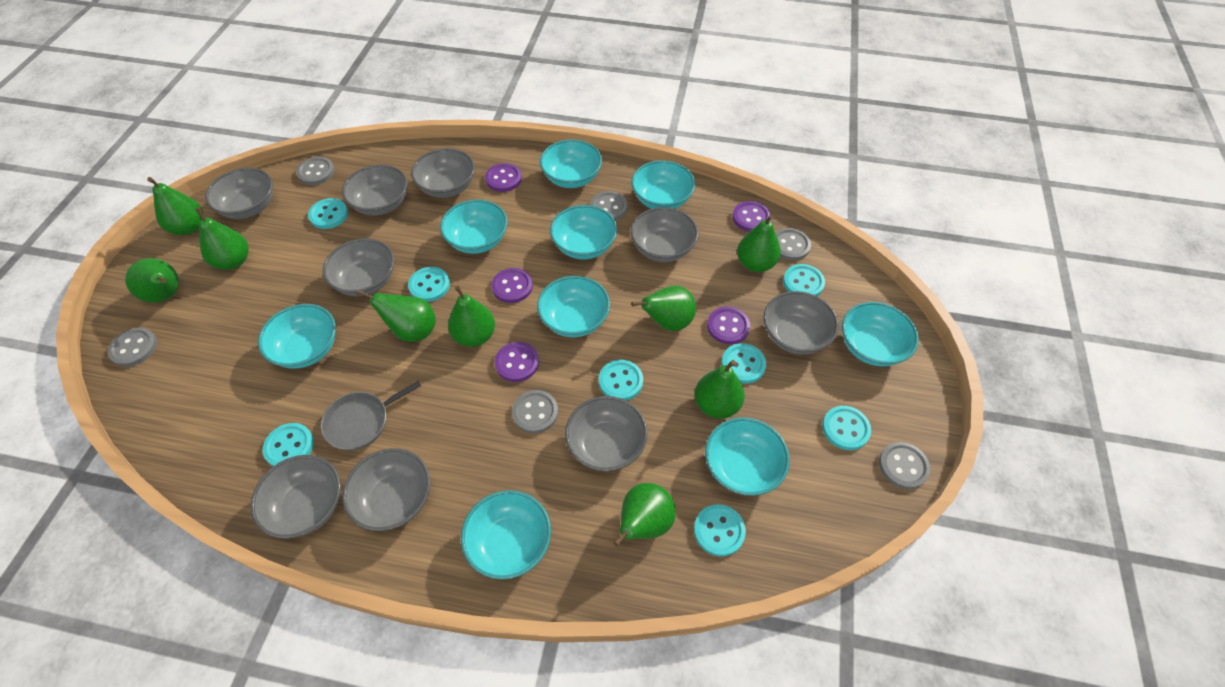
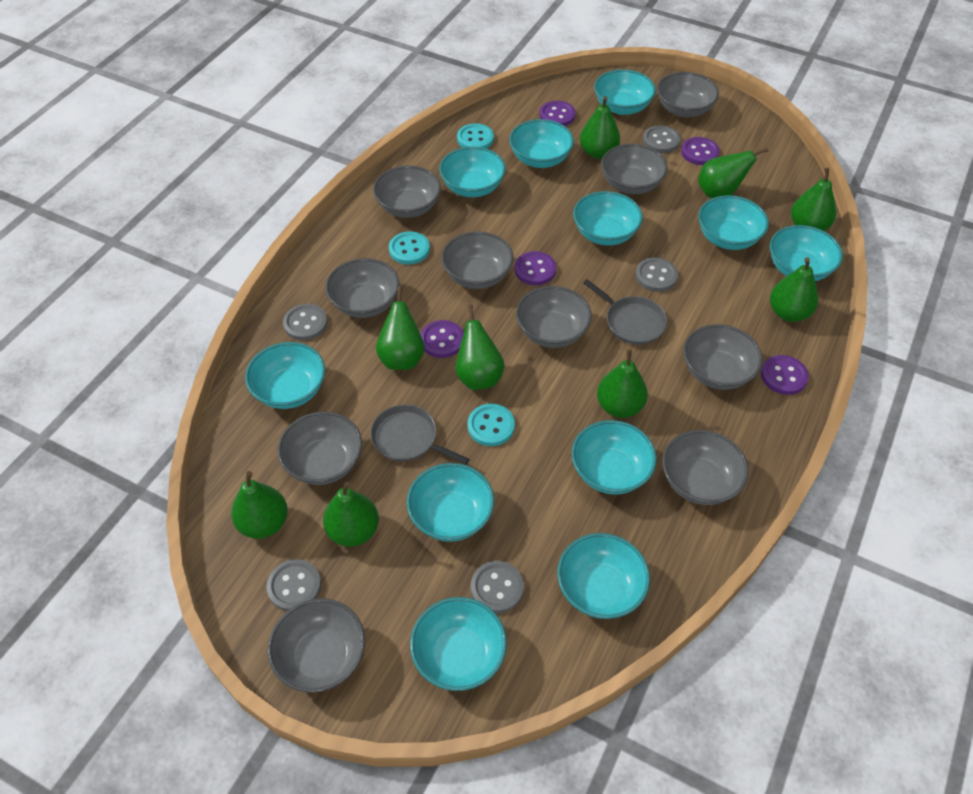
grey bowl: [205,168,273,219] [250,455,341,539] [323,238,394,296] [342,165,408,216] [342,448,430,531] [411,148,475,198] [565,396,648,471] [631,207,698,262] [764,291,839,355] = 9 -> [268,598,365,693] [277,412,362,485] [325,258,399,318] [373,166,441,218] [441,232,513,289] [516,286,592,348] [601,144,668,194] [657,72,719,118] [662,430,749,505] [683,324,762,390] = 10
grey button: [108,328,157,367] [296,157,335,185] [512,390,558,434] [590,191,627,221] [776,228,811,261] [879,442,931,489] = 6 -> [267,559,321,611] [283,304,328,340] [471,561,524,613] [635,258,678,292] [643,125,681,153] = 5
grey pan: [321,381,421,450] = 1 -> [370,404,470,465] [583,279,667,345] = 2
turquoise bowl: [258,304,336,368] [440,199,508,254] [461,490,551,580] [537,276,610,337] [540,139,602,188] [550,205,617,259] [631,160,695,209] [705,417,790,496] [842,302,919,366] = 9 -> [245,342,325,409] [407,463,494,542] [410,597,507,691] [439,147,506,197] [509,119,574,168] [557,533,650,619] [571,420,657,495] [573,191,643,246] [594,69,656,115] [698,195,769,250] [770,225,843,281] = 11
turquoise button: [263,423,314,466] [308,198,348,229] [408,267,450,302] [599,360,643,400] [694,504,746,557] [722,343,766,384] [783,264,825,296] [822,406,871,450] = 8 -> [389,231,430,265] [457,123,494,149] [467,404,515,446] = 3

